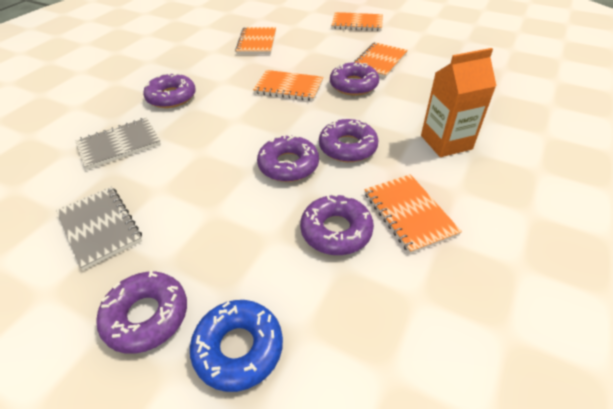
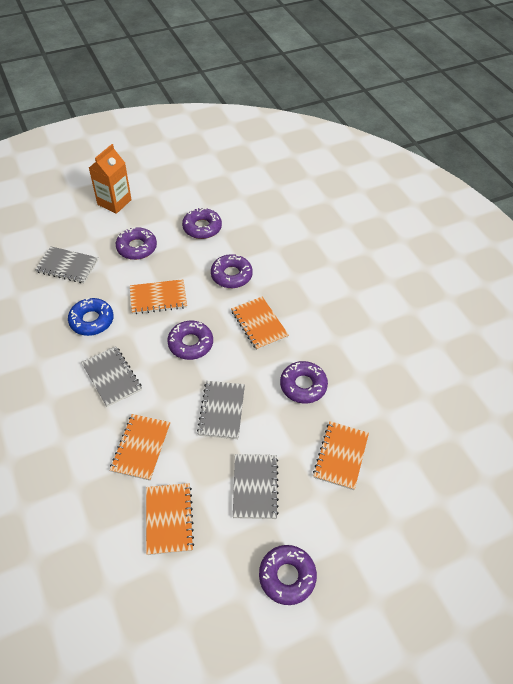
grey notebook: [56,186,142,270] [75,118,161,170] = 2 -> [35,246,98,283] [81,346,142,407] [197,381,245,439] [233,454,279,519] = 4

